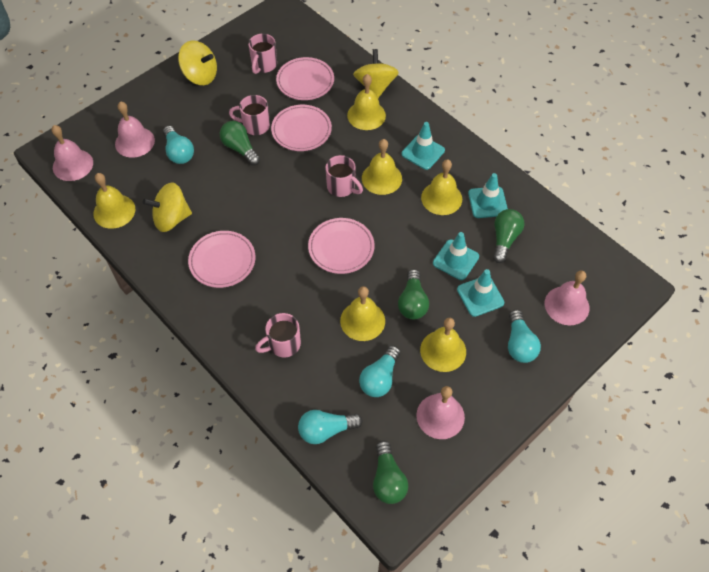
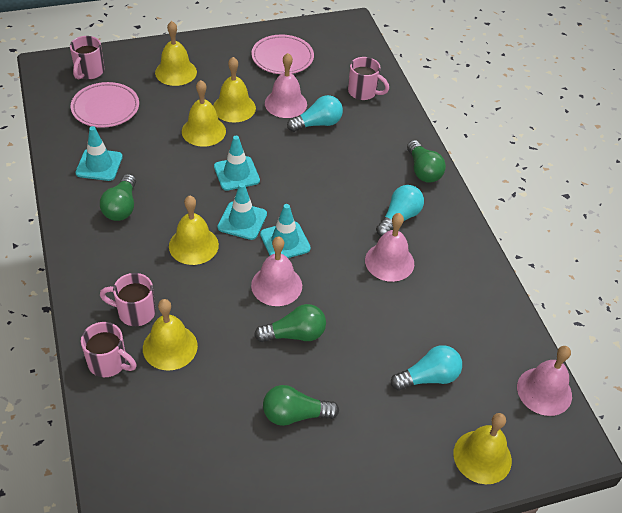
pink plate: [188,231,256,288] [271,105,332,151] [276,57,334,100] [308,218,374,274] = 4 -> [71,82,139,128] [251,34,314,74] = 2
turquoise light bulb: [163,126,194,164] [298,410,363,444] [359,345,400,397] [508,310,541,363] = 4 -> [287,95,343,132] [376,185,424,236] [391,345,462,391] = 3
yellow spinning top: [143,182,192,232] [178,40,217,85] [353,49,399,98] = 3 -> none = 0

